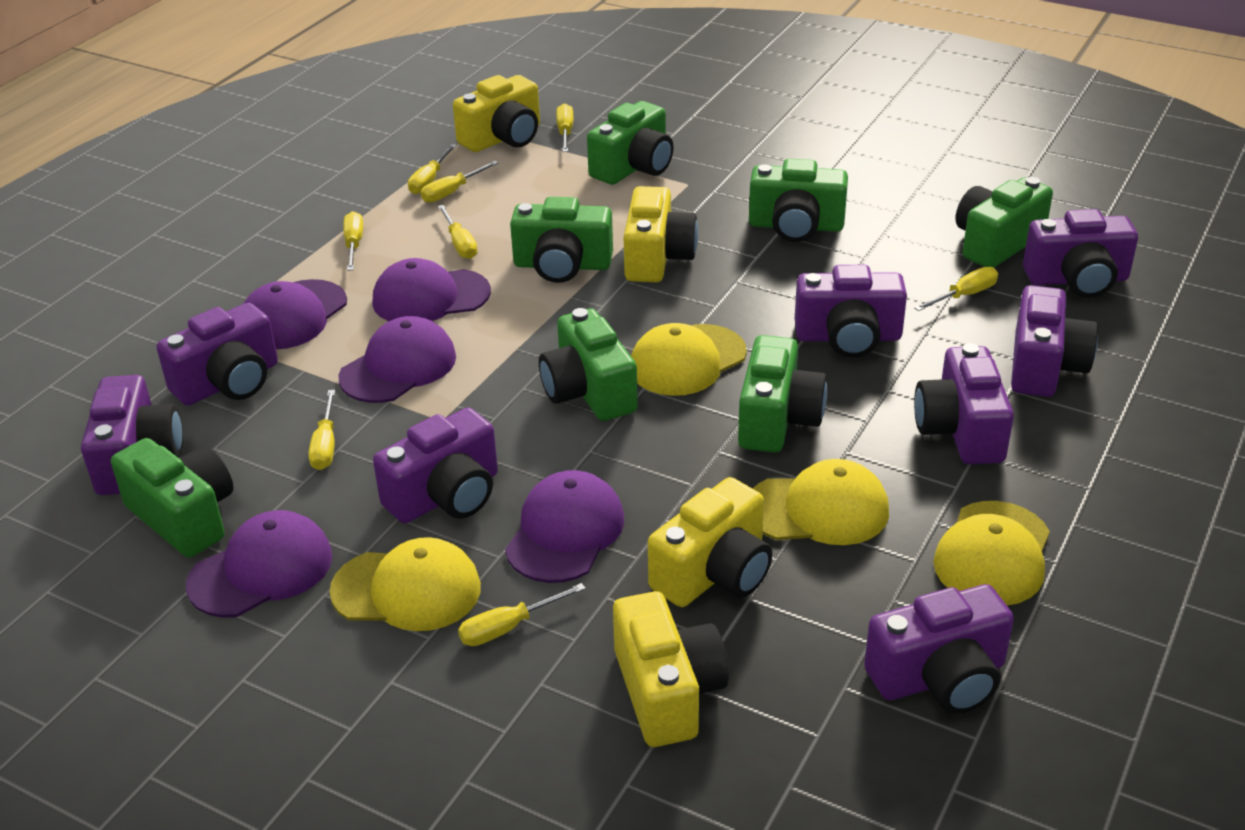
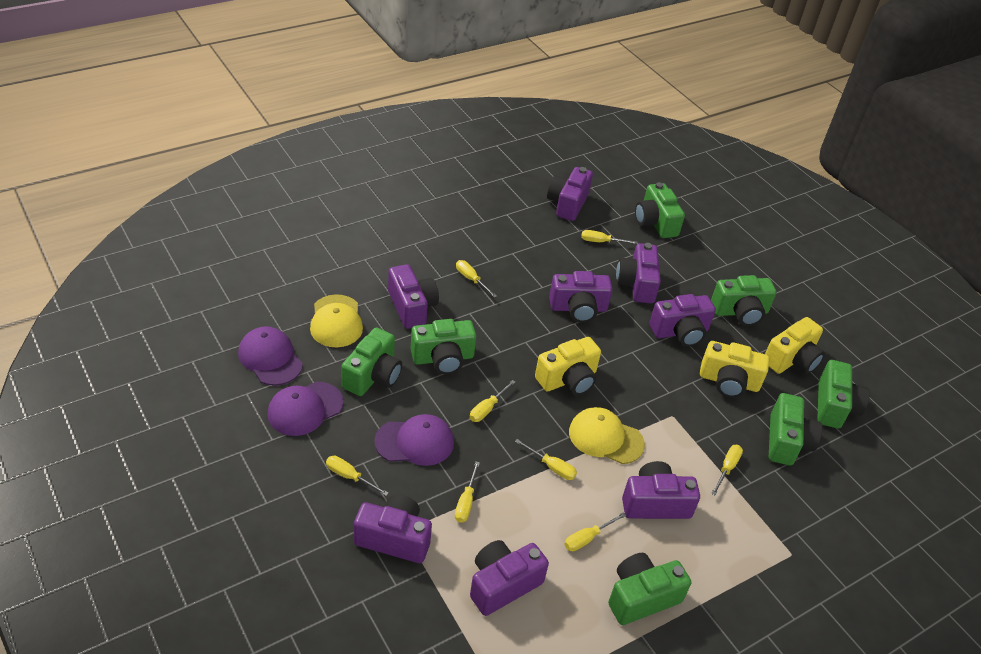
purple cap: [186,510,332,618] [243,279,347,349] [338,316,456,403] [373,258,491,321] [505,470,624,583] = 5 -> [238,326,303,386] [267,382,344,436] [374,414,454,466] = 3
yellow camera: [453,75,540,152] [613,591,729,747] [624,186,698,282] [648,477,772,607] = 4 -> [535,337,601,395] [700,341,769,398] [765,317,825,374] = 3
yellow cap: [330,537,481,631] [631,323,747,396] [753,459,889,545] [933,501,1050,606] = 4 -> [310,294,363,347] [569,407,645,464] = 2

